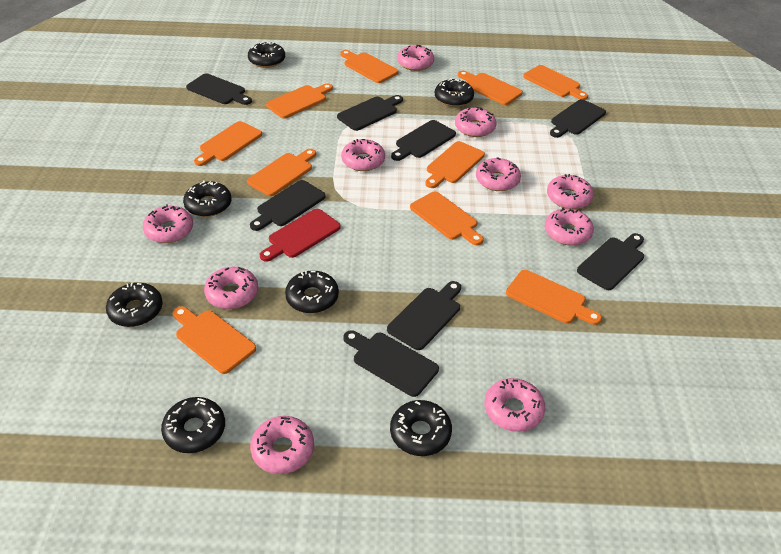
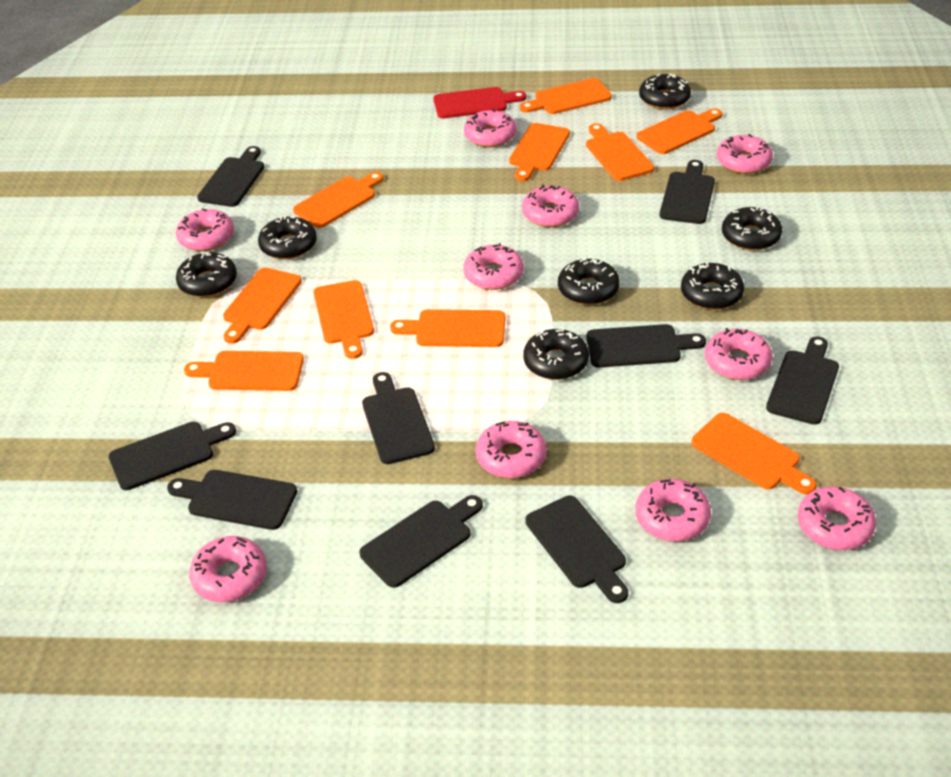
black cutting board: [186,73,252,105] [250,180,326,231] [337,95,403,131] [343,330,439,397] [387,281,461,350] [391,120,456,161] [550,99,606,138] [577,233,644,290] = 8 -> [109,422,236,490] [167,470,297,530] [197,146,264,207] [359,495,483,588] [362,372,435,464] [525,496,628,603] [586,324,706,368] [659,160,715,224] [766,336,839,425] = 9

